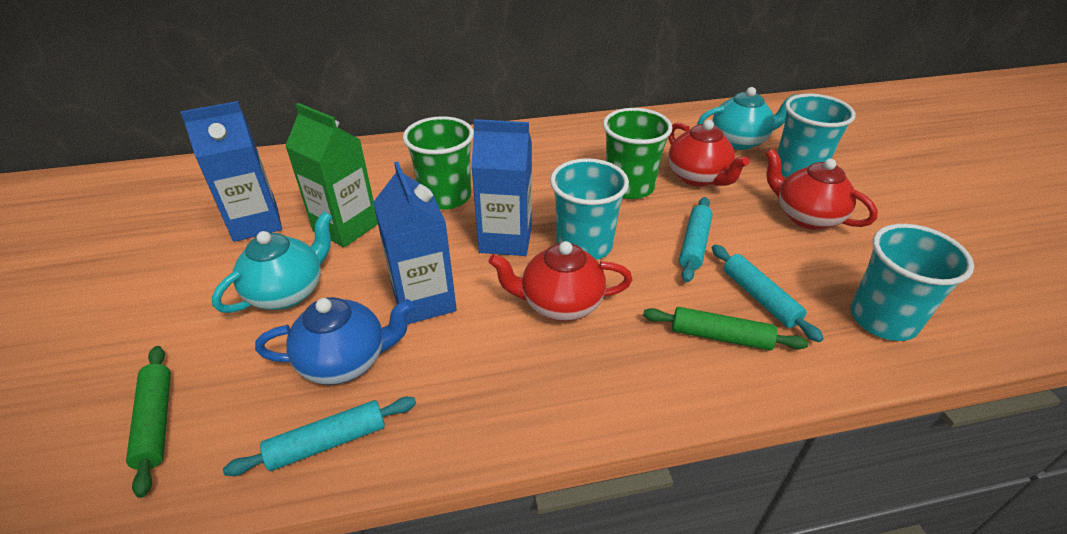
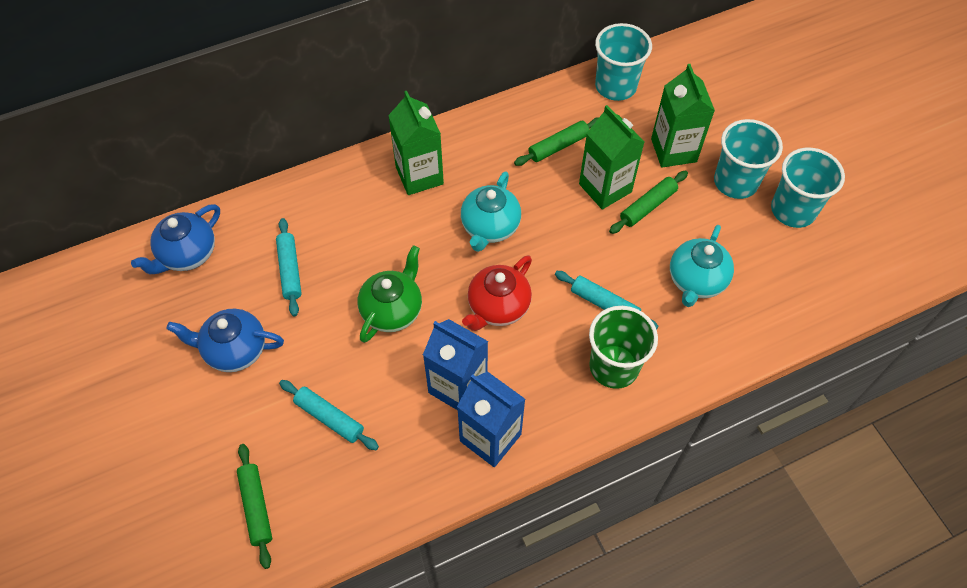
blue carton: [180,101,282,242] [373,161,457,325] [471,119,532,256] = 3 -> [423,319,488,410] [457,371,525,467] = 2
blue teapot: [255,297,414,385] = 1 -> [131,204,220,274] [166,309,284,372] = 2
green carton: [285,103,378,247] = 1 -> [388,91,444,195] [579,105,644,210] [651,64,715,168] = 3
green cup: [403,116,474,210] [603,108,673,199] = 2 -> [589,306,658,389] = 1
green rolling pin: [126,346,171,498] [643,307,809,351] = 2 -> [237,444,272,569] [514,117,599,166] [609,171,688,234] = 3
green teapot: none = 0 -> [358,245,422,343] = 1
red teapot: [488,241,632,321] [668,120,749,187] [765,149,878,230] = 3 -> [462,255,532,331] = 1

